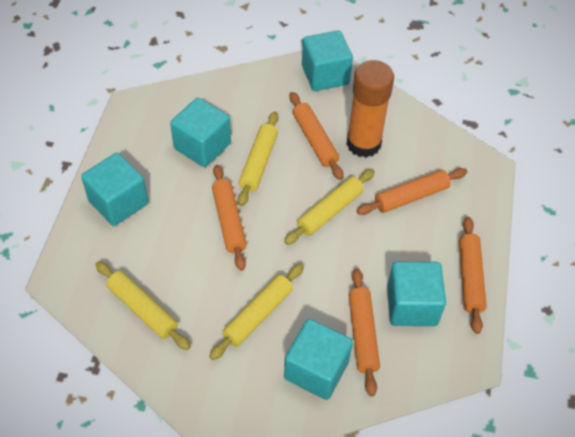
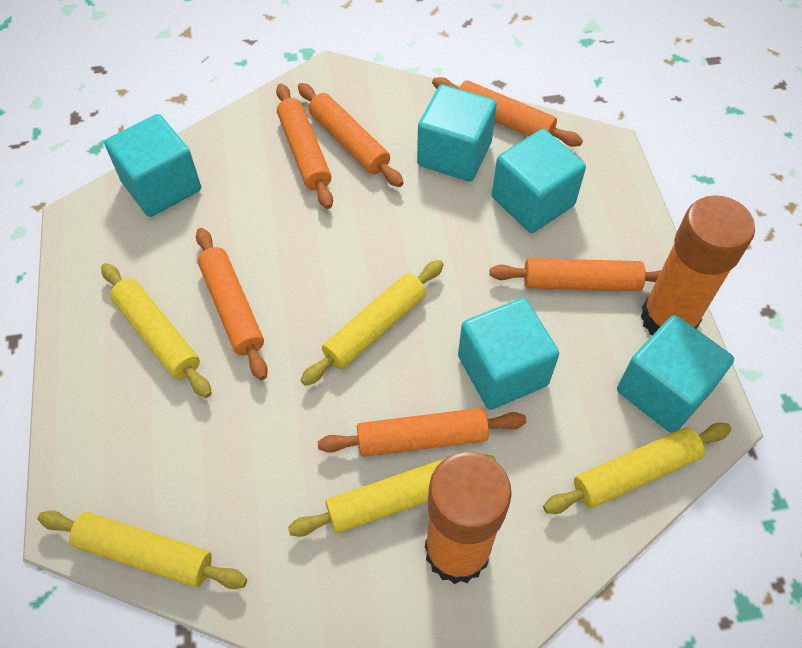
orange glue stick: [347,60,394,158] = 1 -> [425,452,512,584] [640,195,755,335] = 2
orange rolling pin: [212,165,247,271] [289,92,344,180] [349,268,380,396] [357,168,467,215] [459,217,487,334] = 5 -> [196,228,268,380] [276,83,333,209] [298,83,404,187] [318,408,526,457] [432,77,583,147] [490,258,661,291] = 6
yellow rolling pin: [95,261,191,350] [209,263,304,360] [238,112,278,206] [284,169,375,245] = 4 -> [38,510,247,589] [101,263,212,398] [288,454,496,537] [301,260,444,386] [543,423,732,514] = 5

